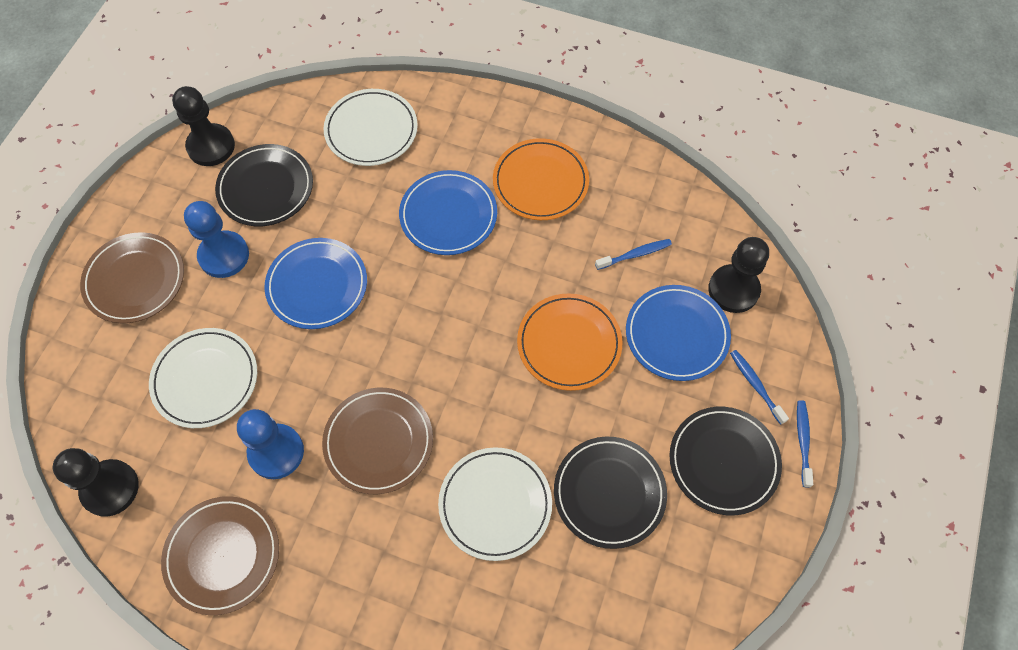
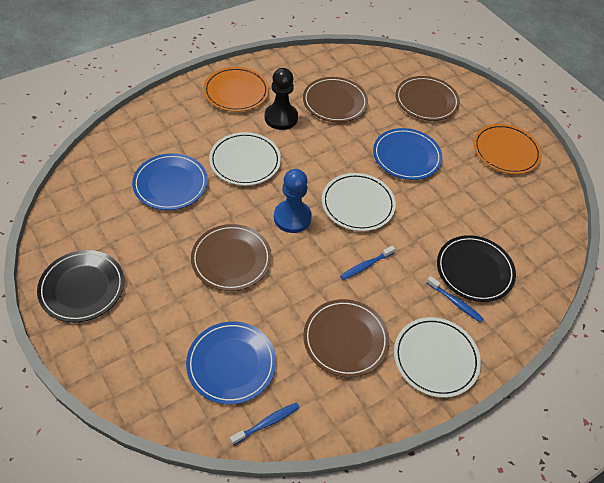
black pawn: [53,448,139,517] [172,86,235,166] [708,237,769,313] = 3 -> [264,68,298,130] = 1
black plate: [215,144,313,226] [554,437,667,549] [669,407,782,515] = 3 -> [37,250,124,322] [437,235,516,302] = 2
blue pawn: [184,201,249,278] [237,409,304,479] = 2 -> [274,169,312,233] = 1
brown plate: [80,232,184,323] [161,496,279,615] [322,388,433,494] = 3 -> [191,224,272,291] [303,77,368,122] [303,299,389,377] [395,76,460,121] = 4

